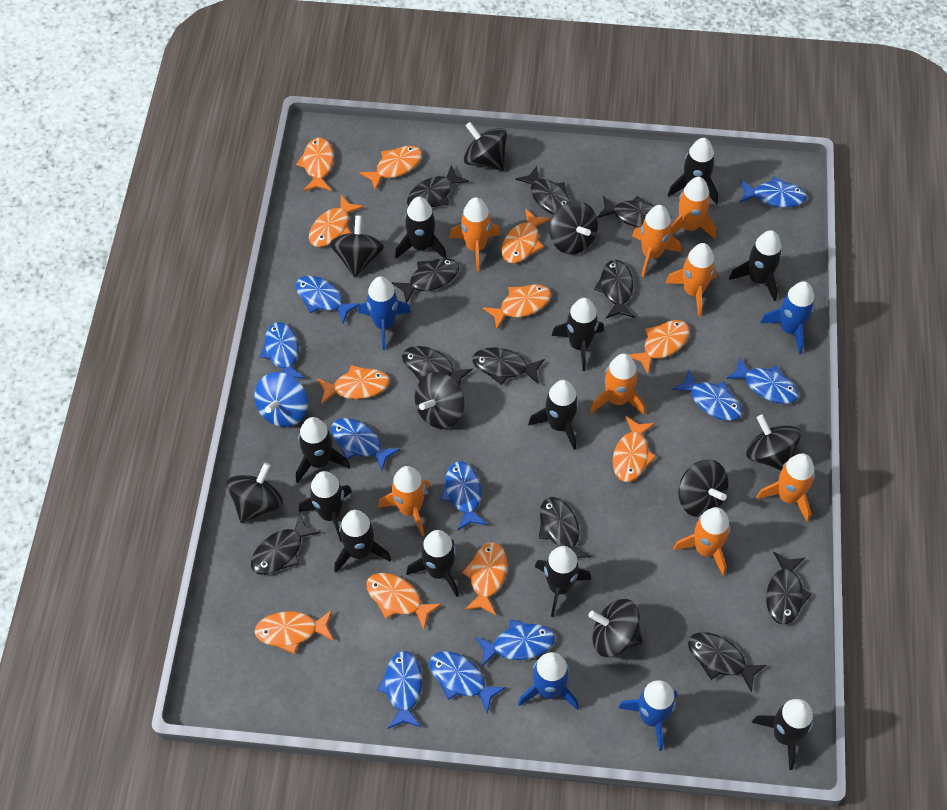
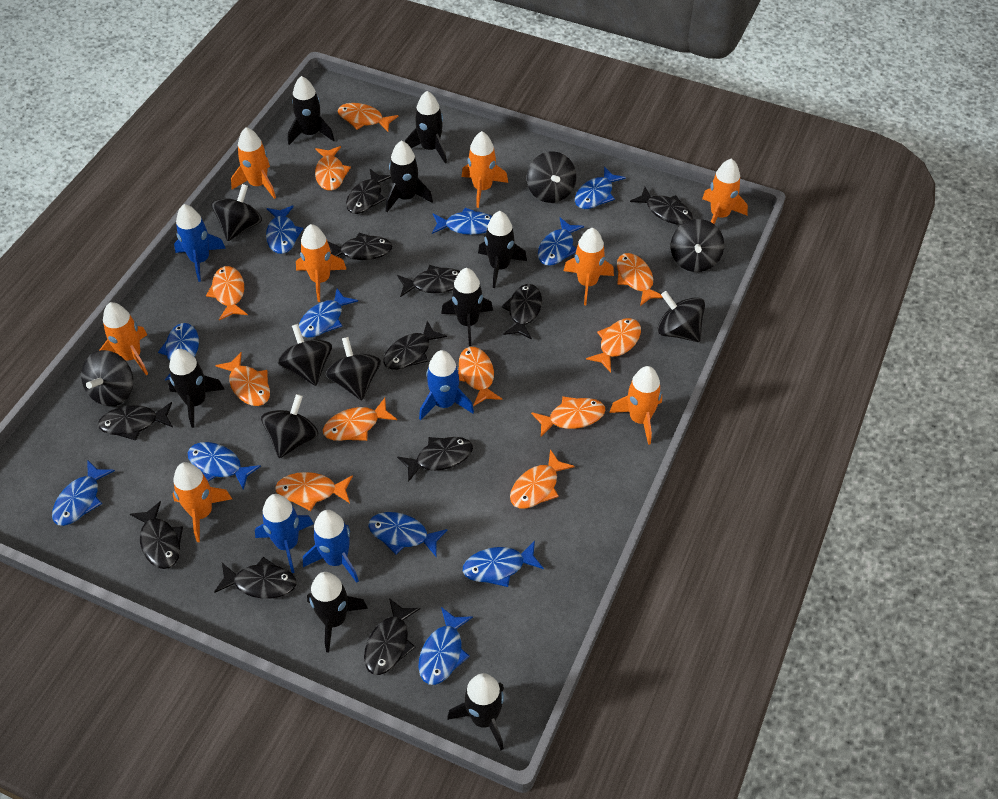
black rocket: [296,417,350,483] [299,471,352,542] [334,510,391,573] [395,197,447,259] [406,530,459,597] [528,380,579,450] [535,546,591,617] [551,298,604,371] [668,138,718,204] [729,230,782,301] [751,699,814,770] = 11 -> [168,349,225,428] [288,76,334,145] [307,572,368,652] [386,140,433,212] [405,91,447,163] [441,268,493,346] [447,673,504,750] [478,211,527,288] = 8
blue fish: [260,322,305,379] [296,276,360,324] [331,418,400,471] [377,651,422,729] [430,651,506,713] [440,461,488,531] [475,619,555,667] [672,370,742,421] [726,356,799,404] [740,176,807,208] = 10 -> [52,461,115,526] [158,323,199,381] [188,442,261,490] [266,206,303,254] [299,288,358,338] [368,512,447,556] [418,607,473,685] [432,207,492,235] [463,540,544,587] [538,218,584,266] [575,166,626,209] = 11
blue spinning top: [254,372,308,427] = 1 -> none = 0

